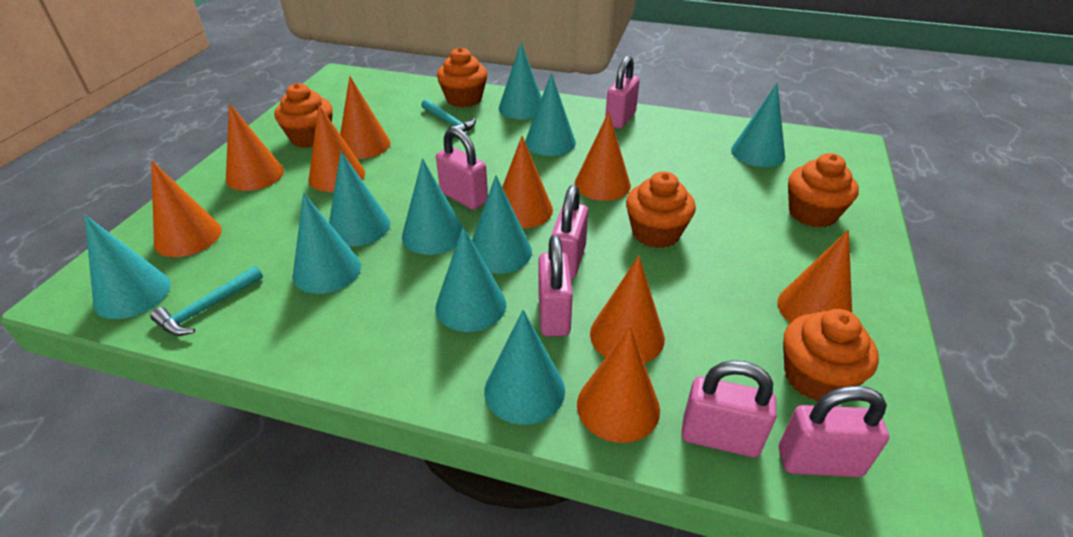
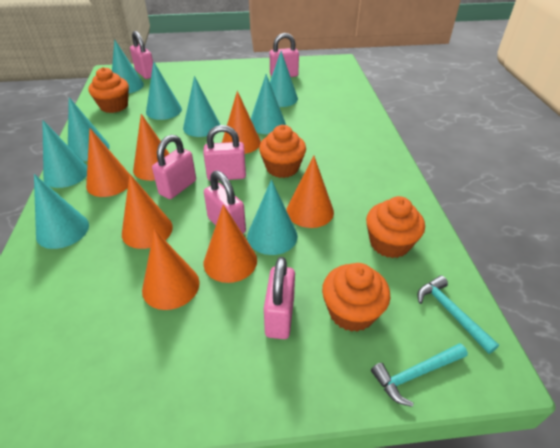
orange cone: [151,161,222,257] [226,103,284,191] [309,104,365,192] [340,76,390,159] [502,136,553,229] [575,112,631,201] [577,326,660,443] [590,256,665,363] [777,230,852,323] = 9 -> [86,128,129,197] [122,174,173,249] [133,114,170,181] [142,229,200,310] [204,204,257,283] [222,91,261,154] [286,156,334,228] = 7
orange cupcake: [274,83,333,148] [437,47,487,107] [626,171,696,248] [783,309,879,401] [788,153,859,228] = 5 -> [88,67,129,113] [259,125,306,178] [322,263,390,332] [366,196,425,258] = 4
turquoise cone: [85,215,171,319] [293,193,361,294] [329,152,390,247] [402,158,463,255] [435,226,506,332] [472,175,532,274] [484,310,565,425] [499,43,542,120] [525,73,576,156] [731,83,785,167] = 10 -> [34,174,89,249] [42,120,87,188] [68,97,110,161] [112,39,144,93] [146,61,182,120] [183,76,220,137] [247,179,298,255] [251,74,286,134] [270,51,298,107] = 9

